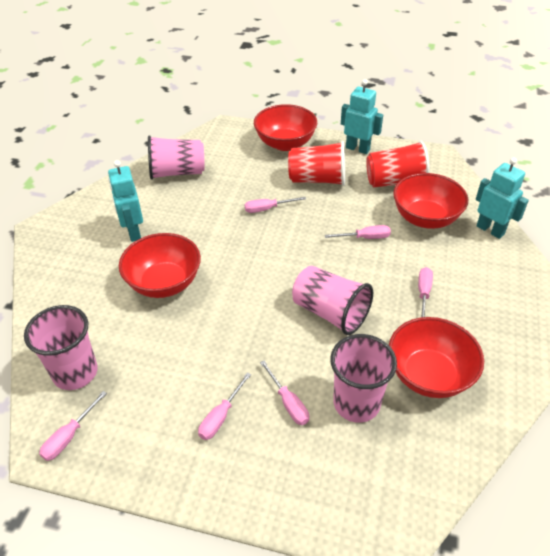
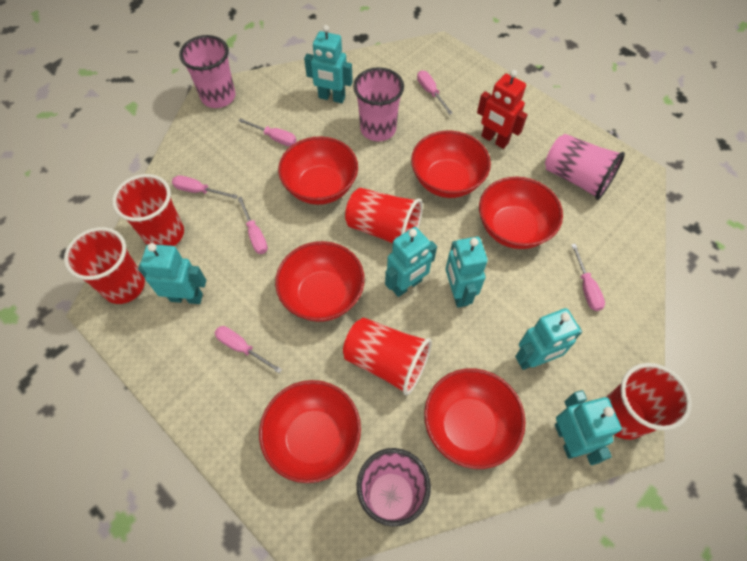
red bowl: [119,233,201,298] [254,104,317,151] [389,317,484,398] [393,173,468,229] = 4 -> [259,380,361,483] [275,241,365,322] [278,136,358,205] [411,131,491,198] [424,369,525,469] [479,177,563,249] = 6
red cup: [288,141,345,186] [366,141,430,187] = 2 -> [64,227,145,304] [112,174,184,246] [343,318,432,396] [345,188,423,244] [606,363,692,440] = 5
red robot: none = 0 -> [477,70,528,149] = 1
turquoise robot: [108,160,143,242] [341,79,383,154] [476,157,529,239] = 3 -> [138,243,206,304] [304,25,353,103] [385,227,437,297] [446,237,488,308] [515,308,582,370] [555,390,622,465] = 6

